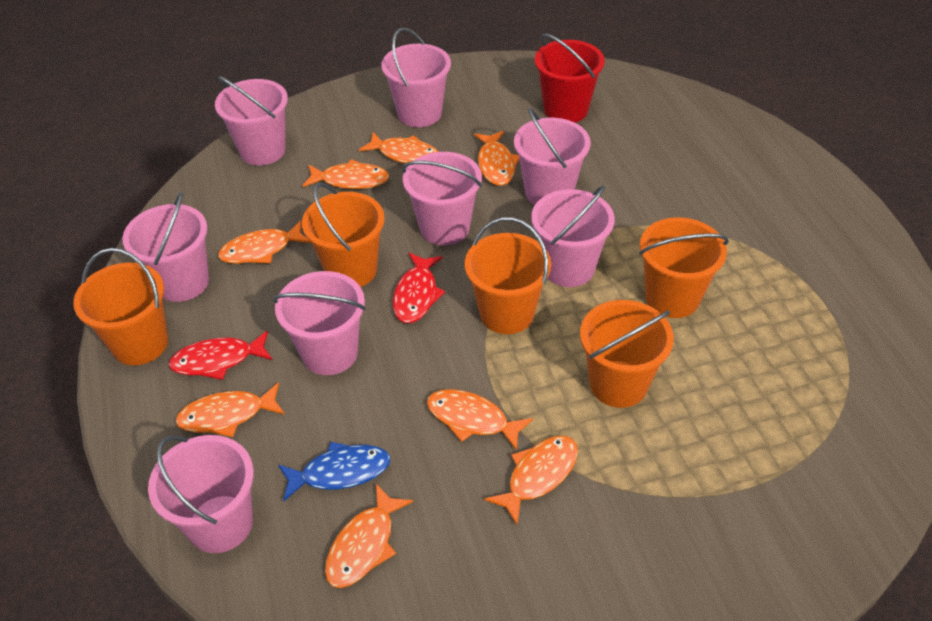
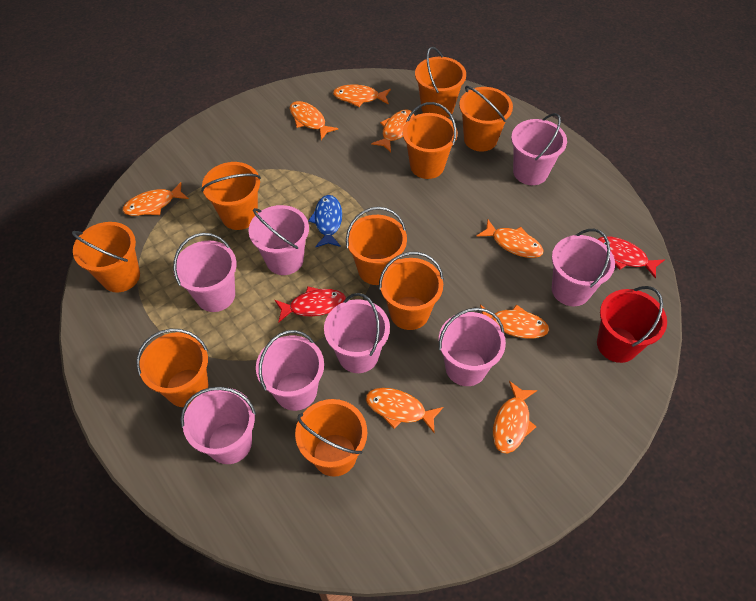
orange bucket: [73,248,168,366] [302,183,385,287] [465,217,551,334] [580,300,674,408] [639,217,729,318] = 5 -> [72,222,140,292] [137,329,208,407] [201,162,261,230] [295,399,367,477] [346,207,407,285] [379,252,444,330] [403,102,457,179] [415,47,466,118] [459,86,513,152] = 9

